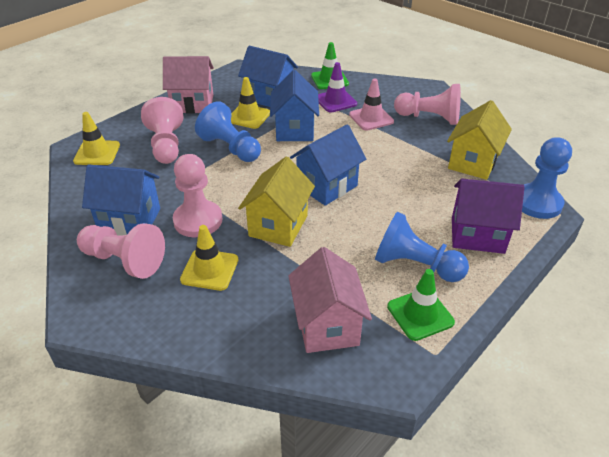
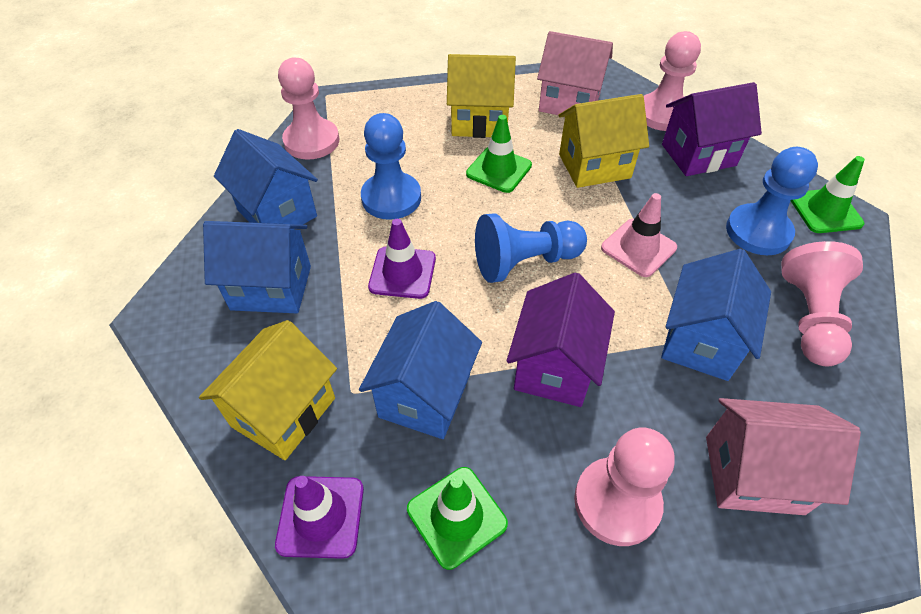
green traffic cone: [311,42,349,89] [387,269,455,341] = 2 -> [407,467,508,570] [466,115,532,193] [791,156,865,233] = 3
purple house: [452,179,525,254] = 1 -> [507,272,615,407] [662,82,762,176] = 2
purple traffic cone: [318,62,357,113] = 1 -> [275,476,364,559] [368,219,436,299] = 2
yellow house: [238,157,315,247] [447,100,512,180] = 2 -> [199,320,337,460] [447,54,516,138] [558,94,649,188] = 3
yellow traffic cone: [73,112,120,165] [180,225,238,291] [231,77,270,129] = 3 -> none = 0

